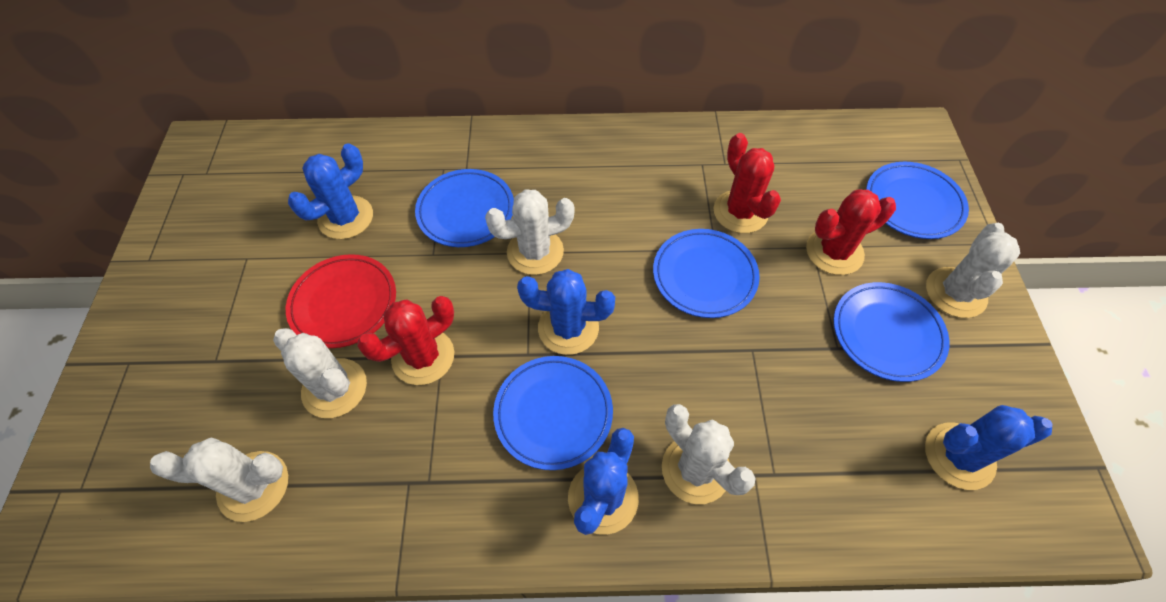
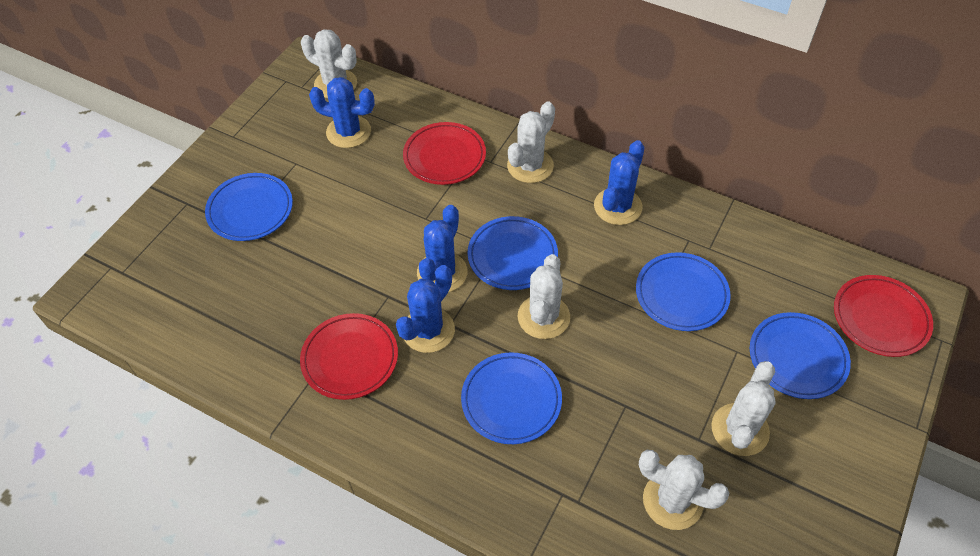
red cactus: [357,296,454,385] [714,133,781,233] [806,189,896,275] = 3 -> none = 0
red plate: [286,254,396,348] = 1 -> [300,313,398,400] [403,122,486,185] [834,275,933,357] = 3

